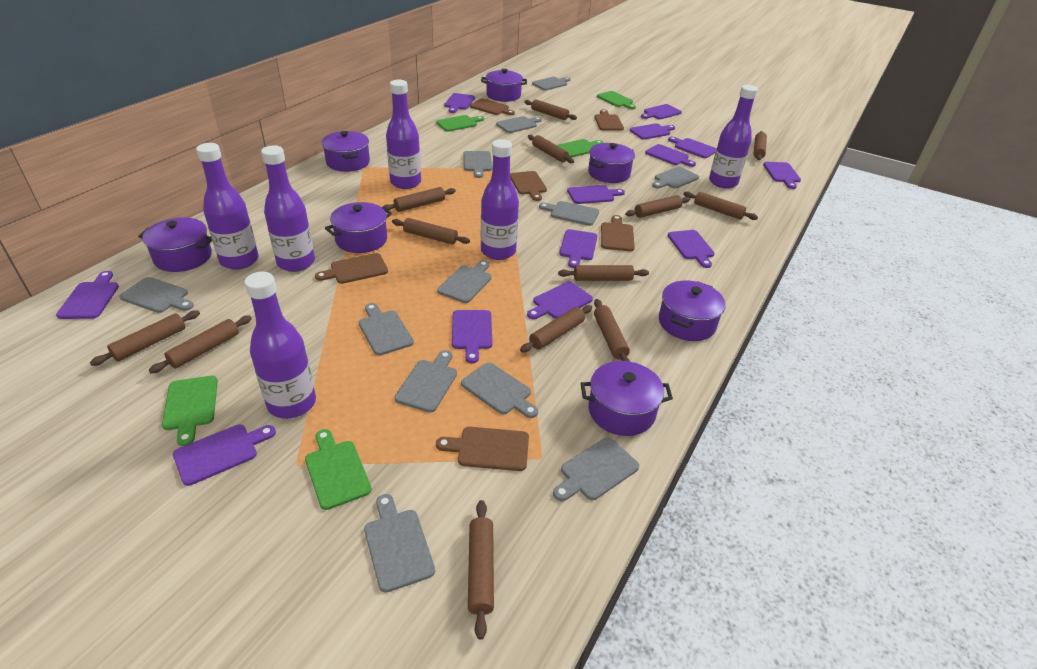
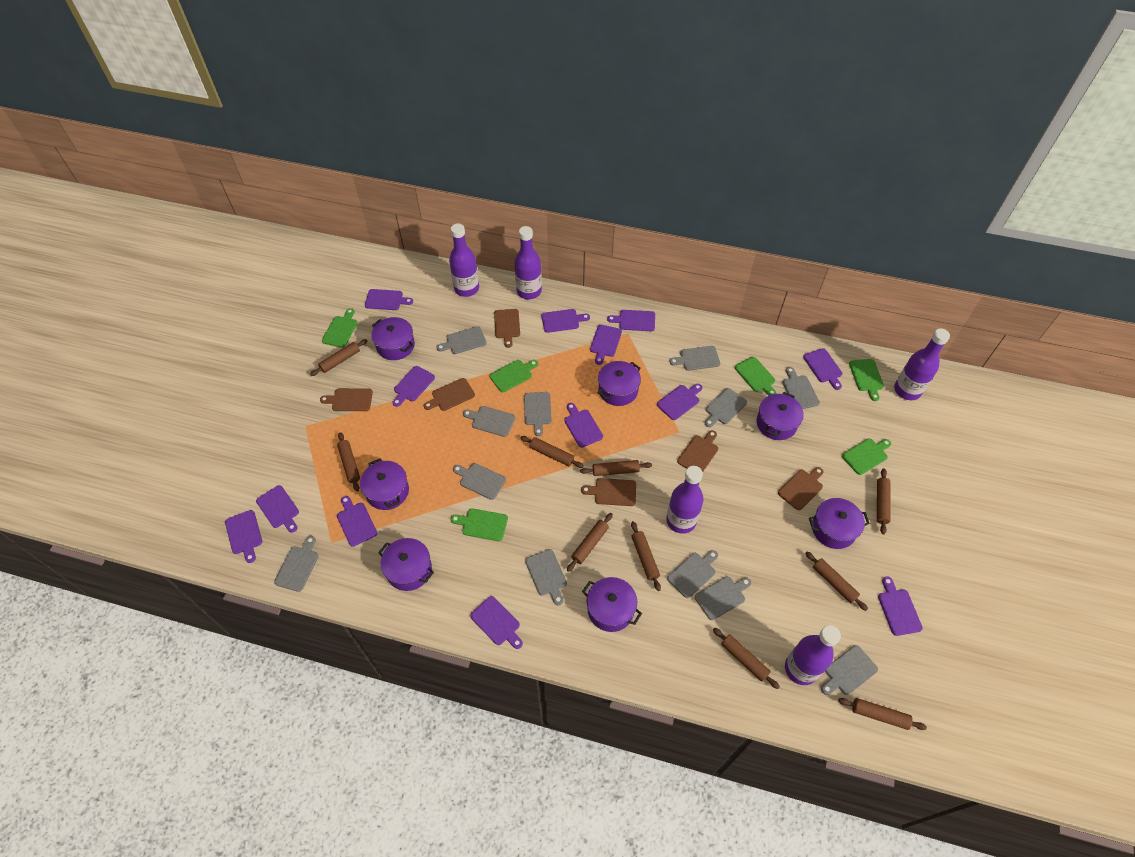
brown rolling pin: [90,310,200,366] [149,315,252,373] [383,187,456,212] [392,218,470,245] [468,500,494,640] [520,305,592,352] [524,99,577,120] [528,135,574,163] [558,265,649,281] [594,299,630,362] [625,195,690,218] [683,191,758,220] [753,131,767,160] = 13 -> [310,339,367,376] [337,432,360,492] [520,436,584,468] [567,513,613,572] [580,460,652,476] [631,521,661,591] [713,628,780,689] [805,552,868,611] [838,698,927,730] [877,468,890,534] = 10
green cutting board: [162,376,218,446] [305,429,372,510] [436,115,484,132] [557,139,603,157] [597,91,636,109] = 5 -> [322,308,357,348] [451,508,508,541] [490,360,538,392] [735,357,777,396] [842,438,891,475] [849,359,884,401] = 6
purple bottle: [196,143,259,270] [245,272,316,419] [261,145,315,272] [386,80,421,189] [481,139,519,260] [709,85,758,188] = 6 -> [449,223,479,297] [514,226,542,299] [666,466,704,534] [785,625,841,685] [894,328,950,400] = 5

